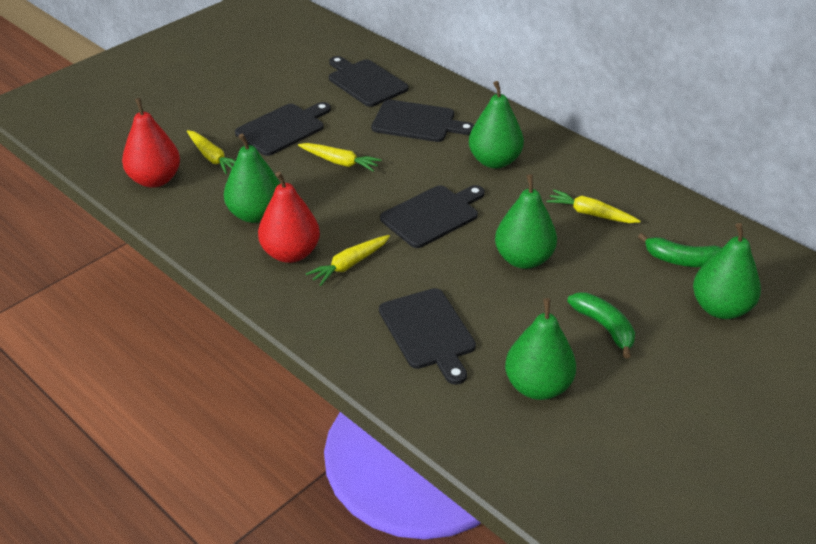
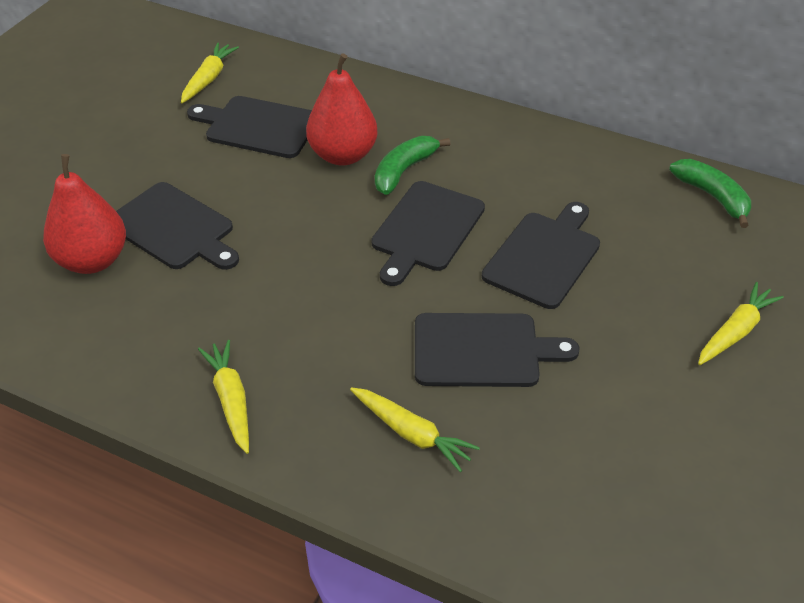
green pear: [224,133,280,223] [469,81,524,168] [495,174,557,269] [505,298,576,400] [693,223,761,319] = 5 -> none = 0

